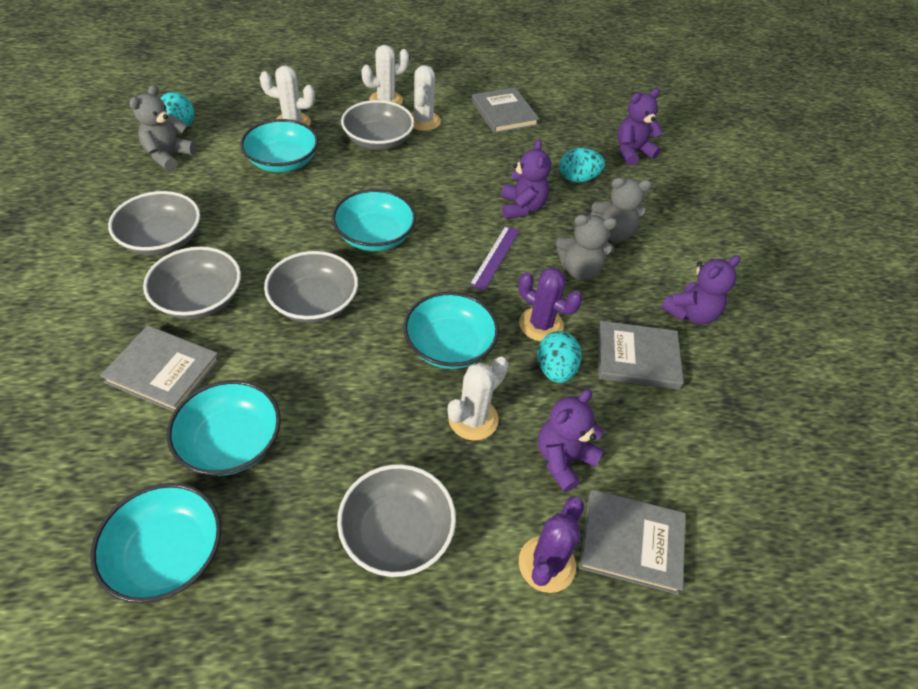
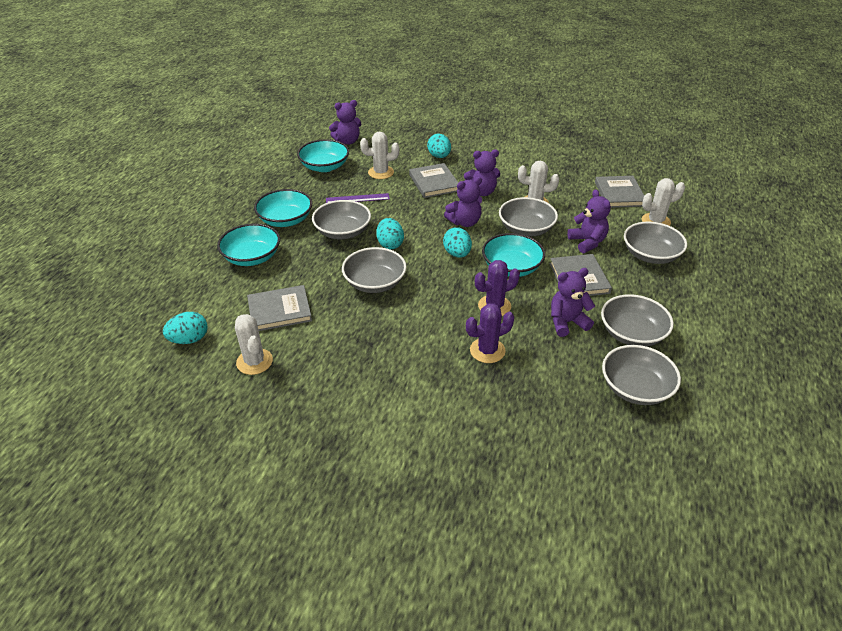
grey bowl: [108,191,200,256] [143,247,241,319] [264,251,358,323] [337,464,456,577] [341,100,414,150] = 5 -> [312,200,371,239] [342,247,407,293] [499,197,558,236] [601,294,674,347] [602,345,681,405] [624,222,687,264] = 6
grey teddy bear: [129,85,196,171] [556,215,617,280] [591,178,652,242] = 3 -> none = 0
purple teddy bear: [501,139,551,219] [538,389,604,492] [617,88,663,166] [661,255,740,325] = 4 -> [329,100,361,145] [444,177,482,227] [464,149,500,196] [551,268,595,337] [567,189,611,253] = 5
turquoise bowl: [91,483,222,603] [167,380,281,476] [240,119,318,172] [332,189,416,251] [403,292,499,369] = 5 -> [217,224,280,266] [254,189,312,227] [297,139,349,172] [482,233,545,277] = 4
turquoise egg: [160,92,194,127] [537,331,581,383] [560,148,605,183] = 3 -> [163,312,208,344] [376,218,404,249] [427,134,451,158] [443,227,472,258] = 4

